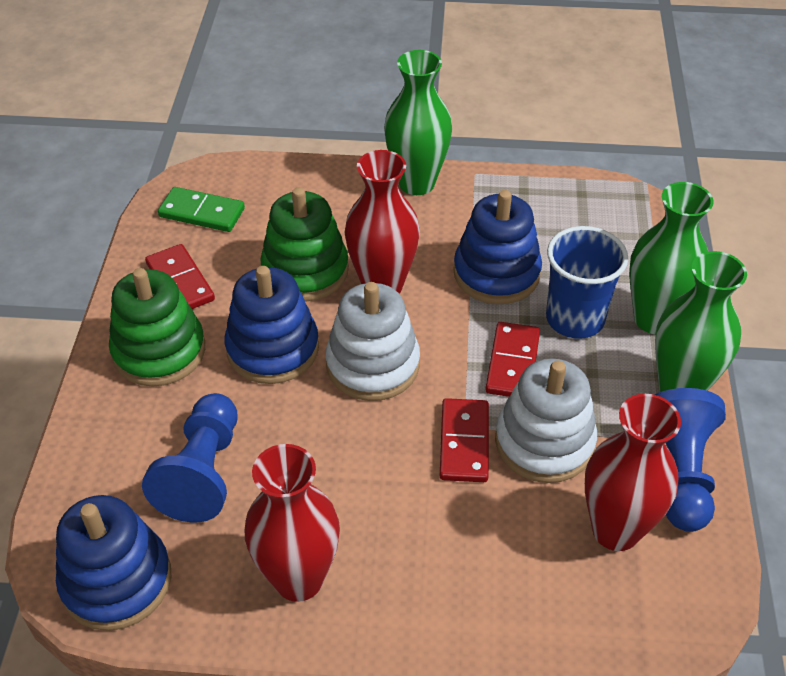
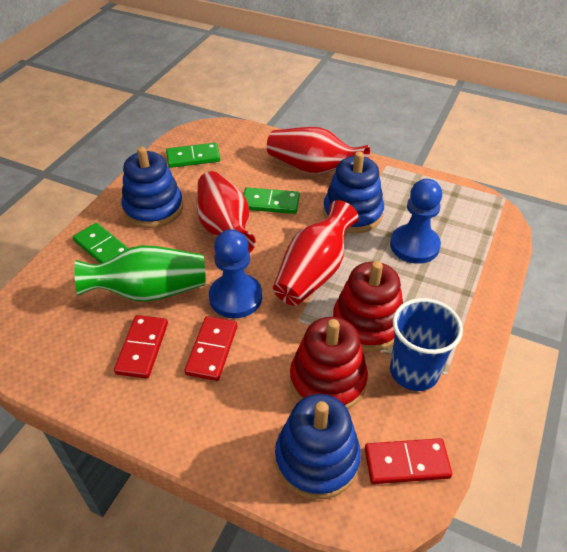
green domino: [158,187,245,232] = 1 -> [73,223,129,264] [166,143,220,168] [243,187,300,214] = 3
green stacking toy: [109,268,205,387] [260,187,349,301] = 2 -> none = 0
green vase: [384,50,452,195] [629,182,714,334] [655,251,747,392] = 3 -> [74,245,206,302] = 1
red stacking toy: none = 0 -> [290,317,368,409] [333,261,403,352] = 2
white stacking toy: [325,282,420,401] [495,358,597,483] = 2 -> none = 0

